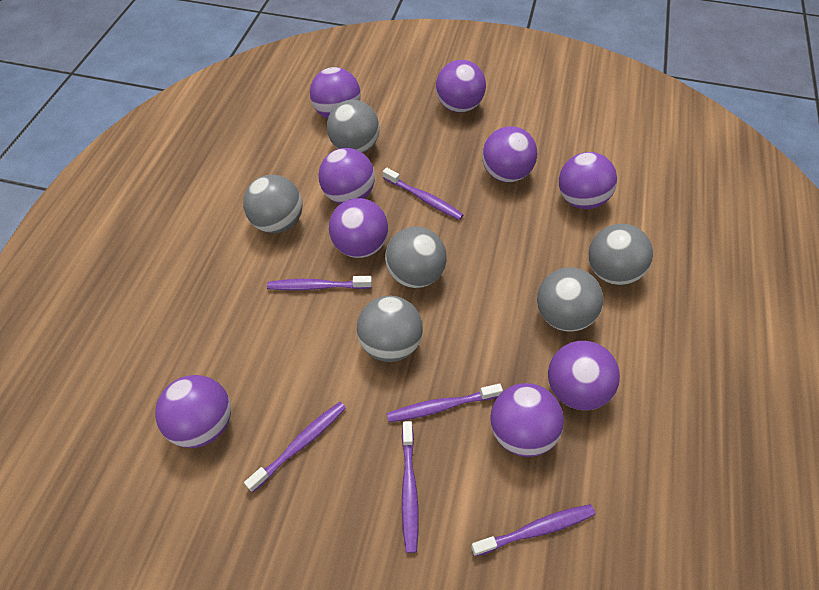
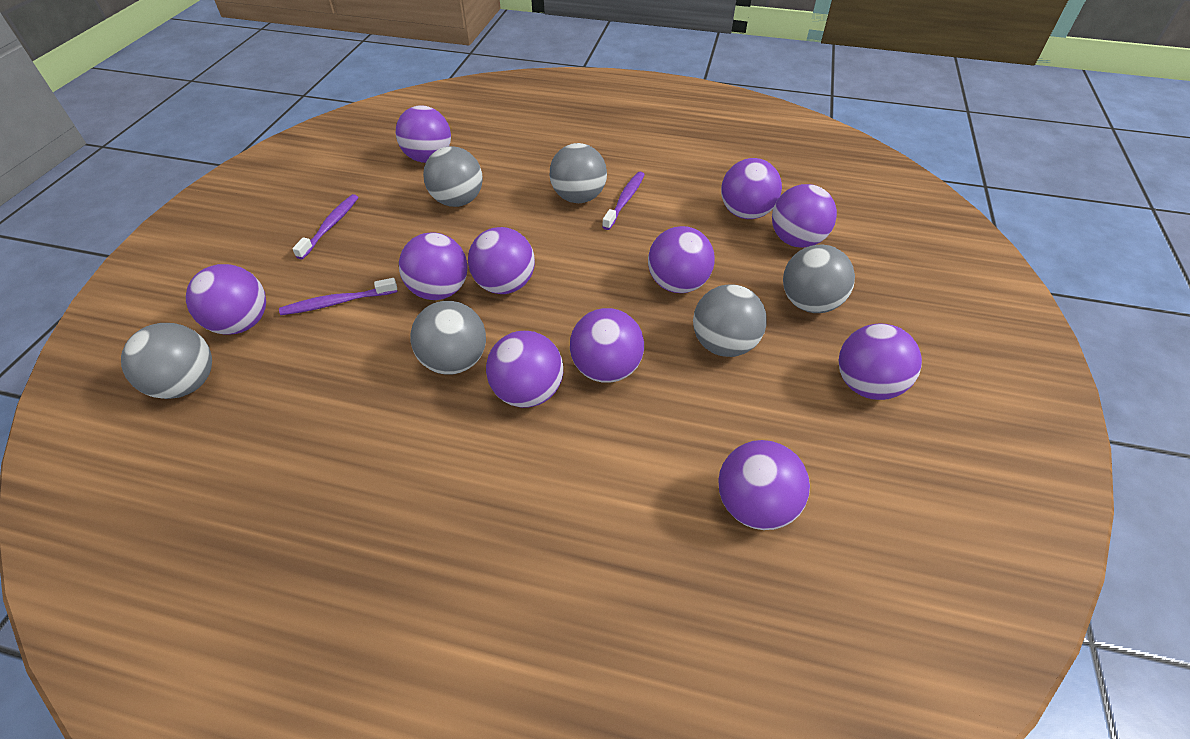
purple ball: [155,375,231,448] [310,67,361,119] [318,148,375,204] [329,198,389,258] [436,60,486,113] [482,126,537,182] [490,383,564,457] [548,341,620,410] [559,152,617,209] = 9 -> [186,264,266,335] [396,105,451,163] [399,233,468,300] [468,227,535,294] [486,331,563,408] [570,308,644,383] [648,226,715,293] [718,440,810,530] [721,158,782,219] [772,184,837,248] [839,324,922,400] = 11
purple toothbrush: [244,402,346,492] [267,276,372,290] [383,167,464,220] [387,383,503,422] [402,421,419,553] [471,504,595,556] = 6 -> [279,278,398,315] [292,194,358,260] [602,172,645,230] = 3

